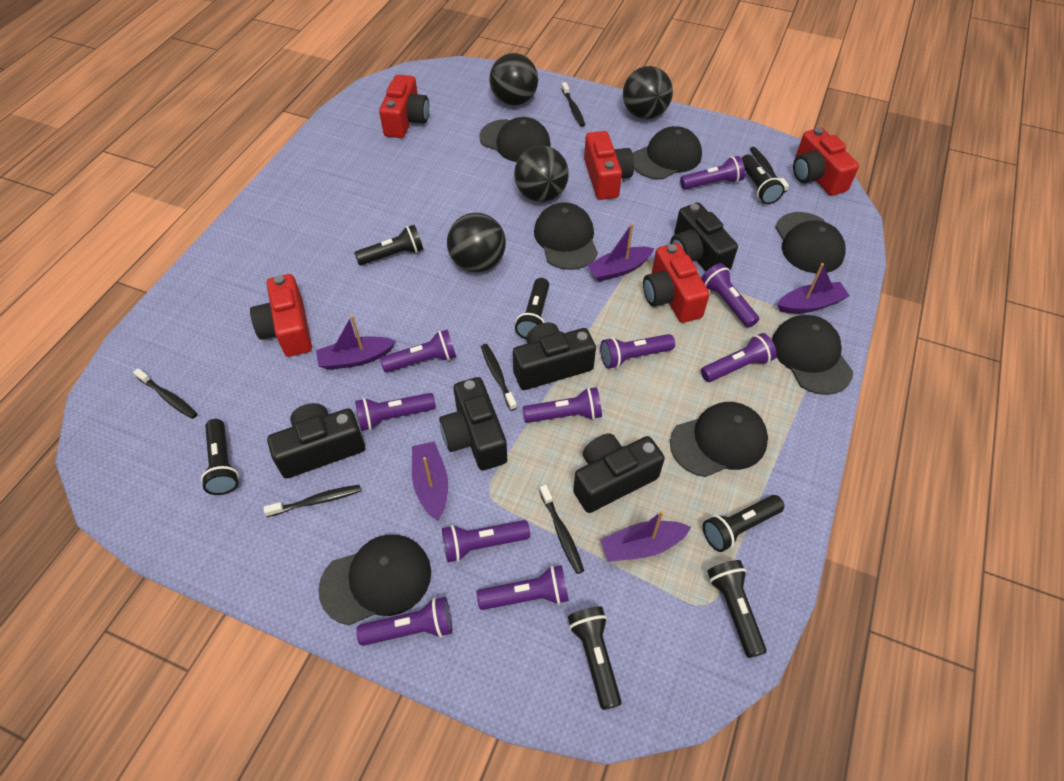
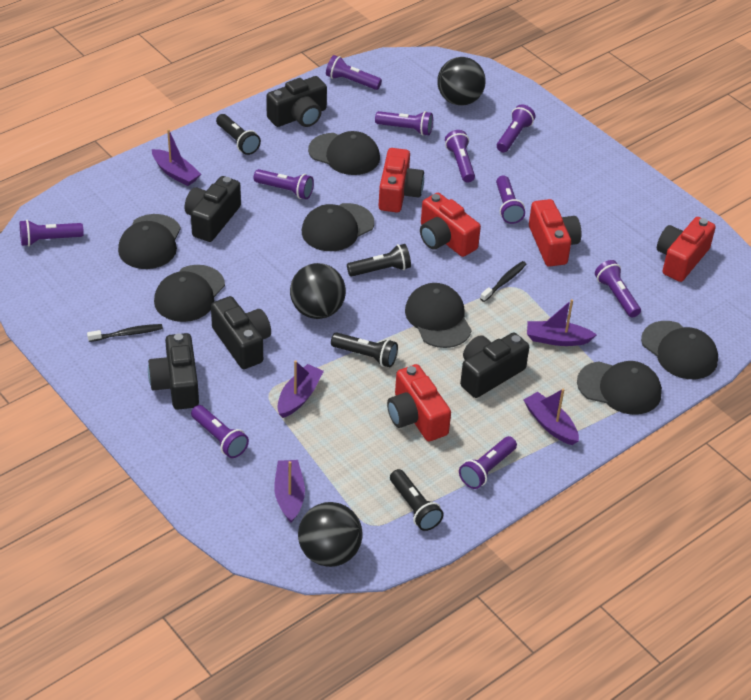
black ball: [447,213,506,272] [489,53,538,106] [514,145,569,202] [623,66,673,119] = 4 -> [290,263,346,319] [298,502,363,567] [437,57,486,106] = 3
black flashlight: [201,419,239,495] [354,225,424,265] [515,278,549,339] [568,606,622,710] [703,495,784,552] [707,560,767,658] [742,154,785,204] = 7 -> [216,114,261,155] [331,333,398,367] [347,244,411,277] [390,469,444,531] = 4
black toothbrush: [133,368,198,419] [263,485,361,517] [481,344,517,411] [539,485,584,574] [561,82,585,127] [750,147,789,193] = 6 -> [87,324,163,342] [480,261,527,302] = 2

